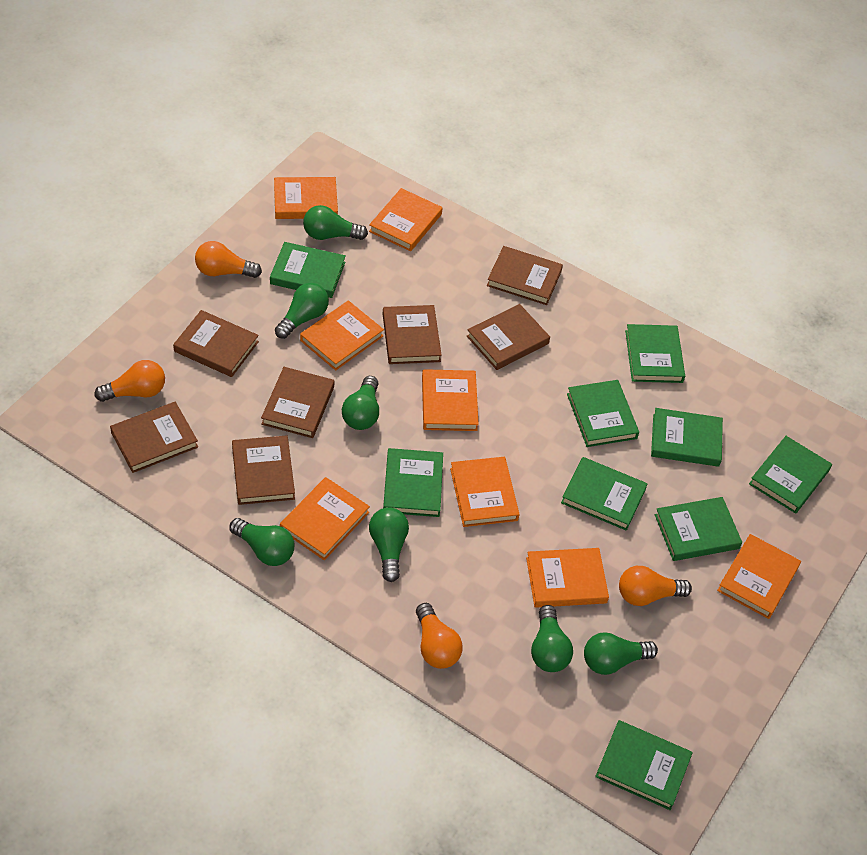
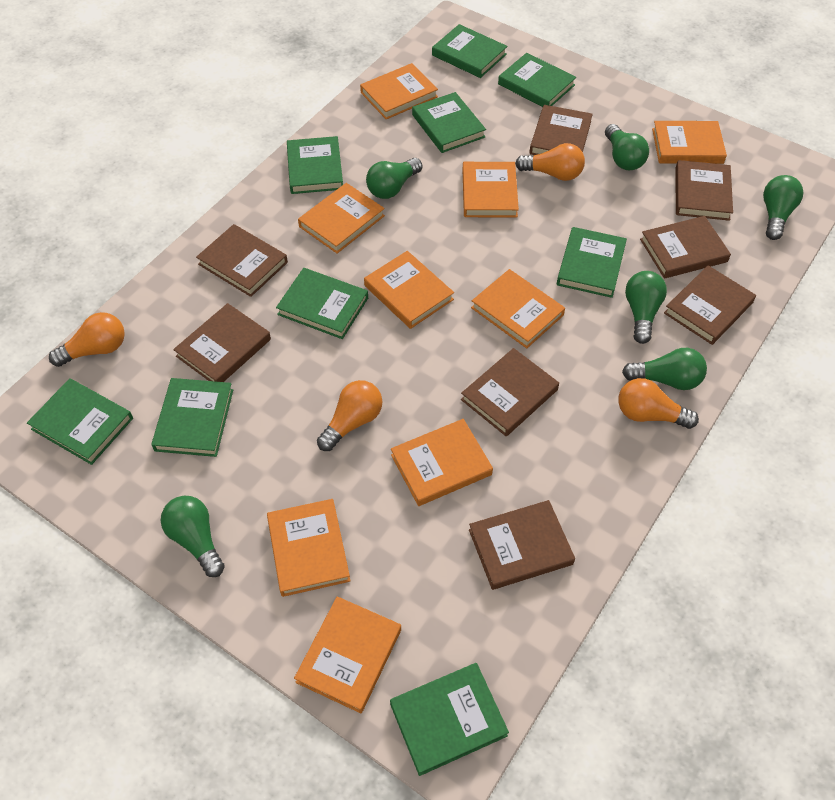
brown book: [110,402,198,473] [173,310,259,377] [232,435,295,505] [261,367,334,438] [383,305,442,364] [467,304,550,370] [487,246,563,305] = 7 -> [173,303,271,382] [196,224,288,297] [461,348,559,436] [469,500,575,590] [529,105,593,155] [640,216,731,279] [664,265,756,345] [675,160,733,221] = 8
green light bulb: [229,518,294,566] [275,283,329,339] [303,205,368,240] [342,376,379,430] [369,507,409,582] [531,605,573,672] [584,632,658,675] = 7 -> [161,496,225,577] [366,158,422,199] [605,124,649,171] [622,348,707,390] [625,271,667,344] [763,175,803,240] = 6
orange book: [274,177,338,219] [280,477,370,560] [300,301,384,371] [369,188,443,251] [422,369,479,431] [450,457,520,527] [526,548,609,608] [717,534,801,619] = 8 -> [267,499,350,597] [294,596,401,713] [298,183,385,254] [360,63,438,119] [364,251,454,329] [391,419,493,506] [463,162,519,218] [471,269,565,348] [652,121,727,164] = 9

